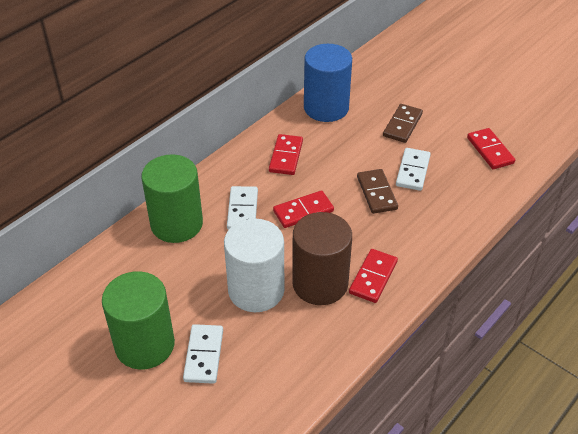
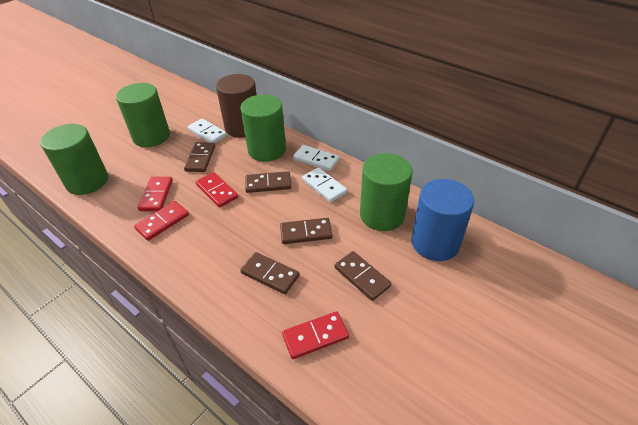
brown domino: [357,169,398,214] [383,104,423,143] = 2 -> [184,142,215,172] [240,252,300,294] [245,171,291,193] [280,218,333,244] [334,251,392,301] = 5
green cylinder: [102,271,175,369] [141,154,203,243] = 2 -> [40,124,108,195] [116,83,170,147] [240,94,286,162] [360,153,413,231] = 4
white cylinder: [224,219,284,312] = 1 -> none = 0

